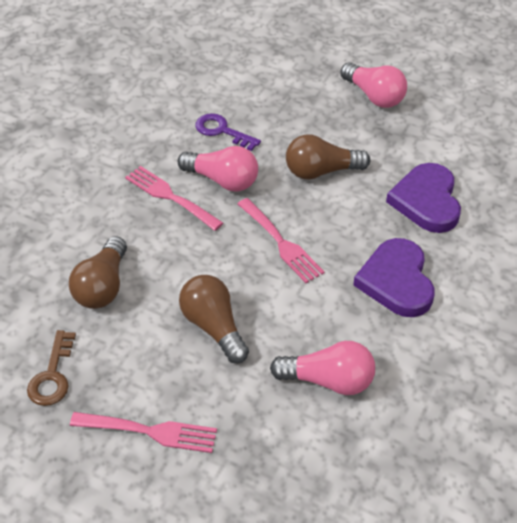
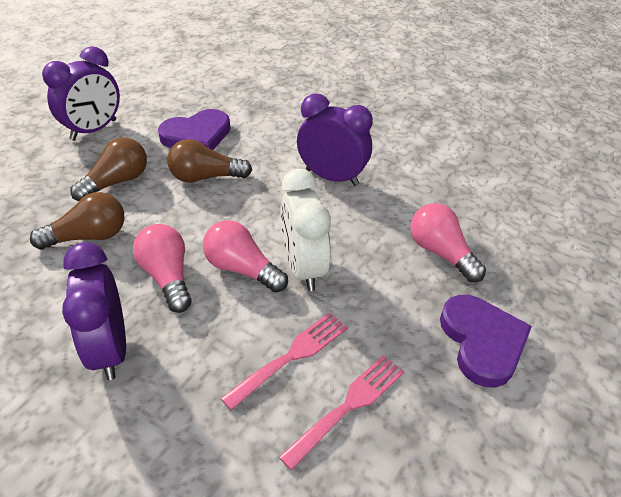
brown key: [27,330,76,406] = 1 -> none = 0
pink fork: [70,412,217,453] [125,166,223,231] [237,198,325,283] = 3 -> [221,312,347,410] [279,355,405,470] = 2
purple clock: none = 0 -> [42,46,120,141] [62,242,126,380] [297,94,373,186] = 3
purple key: [195,113,261,151] = 1 -> none = 0
white clock: none = 0 -> [280,169,331,291] = 1

